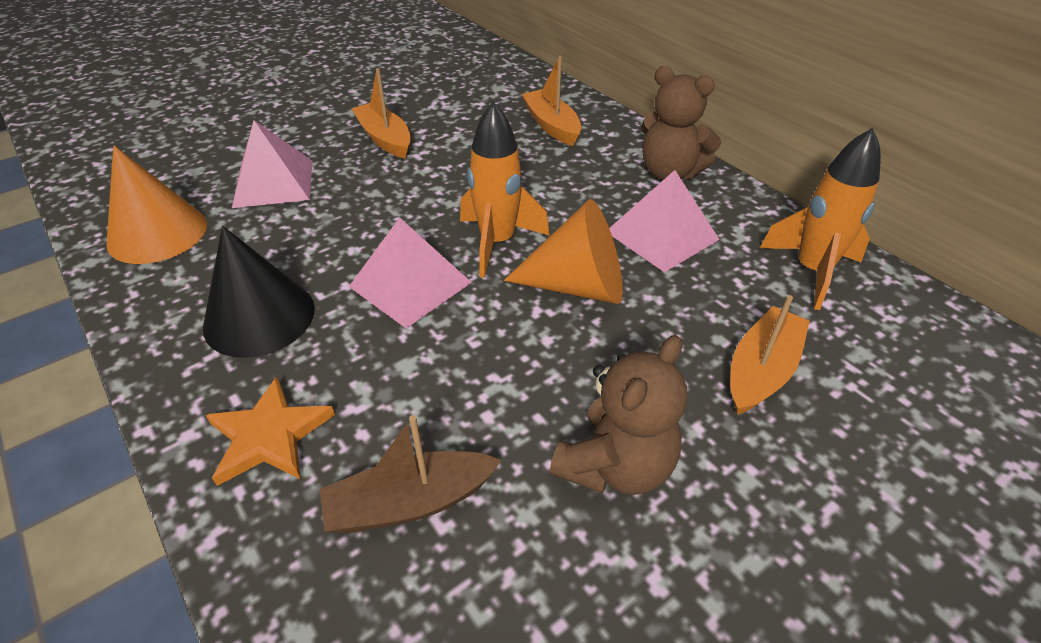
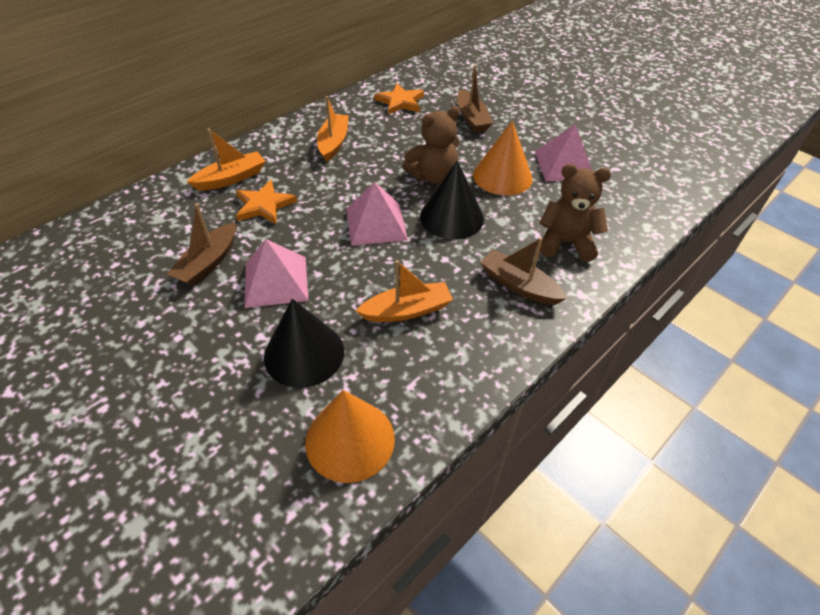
black cone: [203,226,315,358] = 1 -> [264,299,344,388] [420,161,484,239] = 2
brown boat: [320,415,502,533] = 1 -> [167,203,236,286] [457,65,493,133] [480,237,568,305] = 3
orange rocket: [460,102,550,278] [760,128,881,310] = 2 -> none = 0
orange star: [206,377,335,486] = 1 -> [236,180,297,224] [374,83,424,115] = 2

